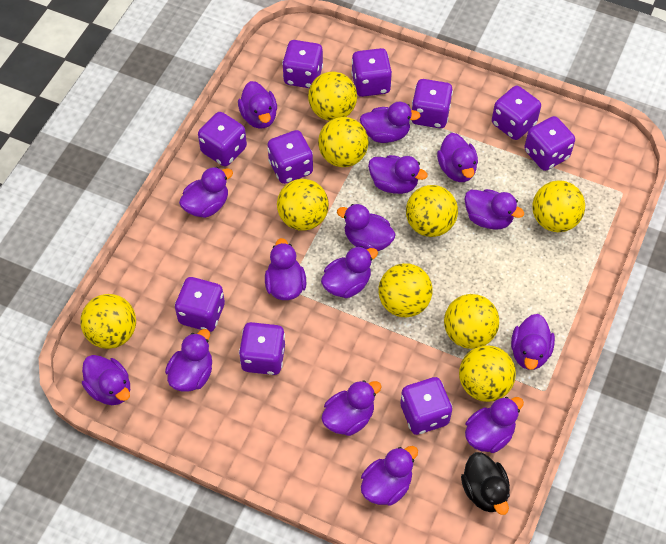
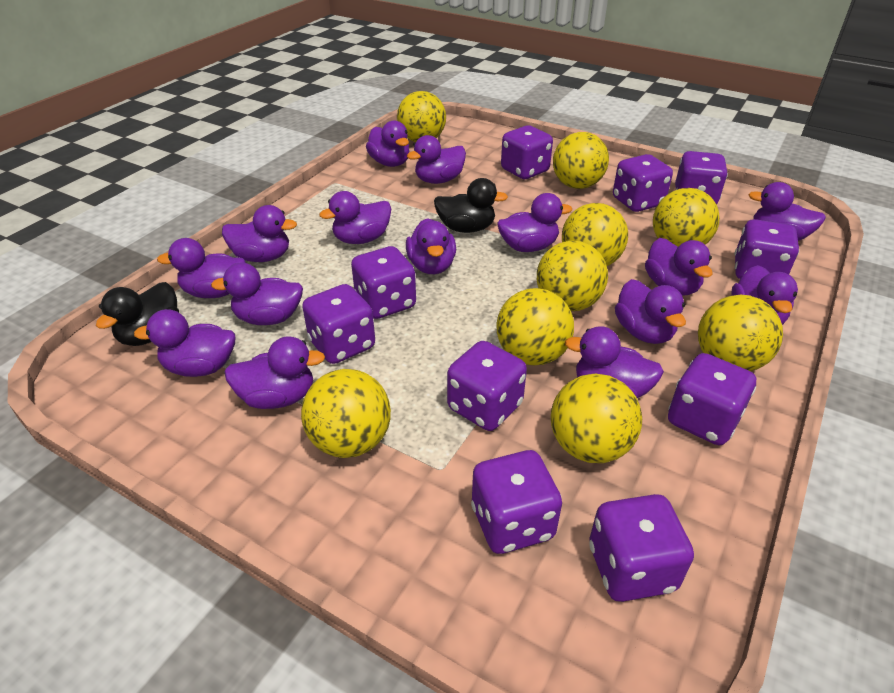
black duck: [461,452,510,515] = 1 -> [96,282,179,346] [434,178,508,233] = 2

